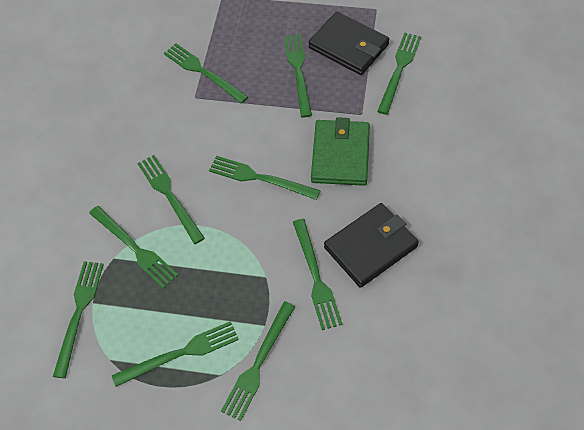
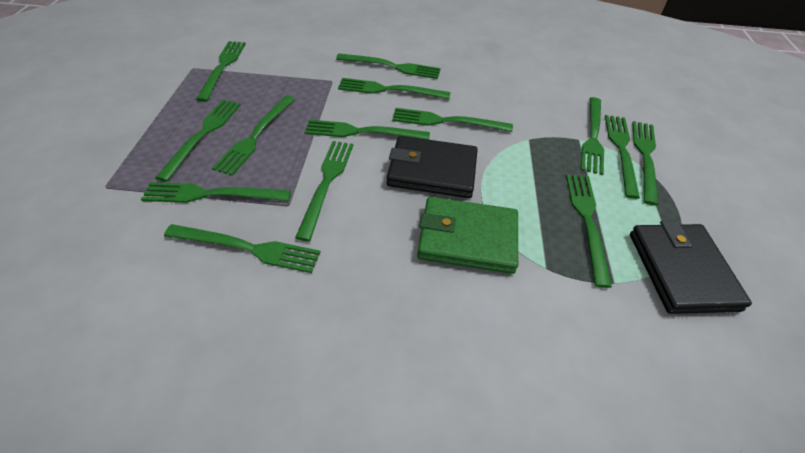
green fork: [53,261,104,378] [89,206,178,289] [112,321,239,387] [137,155,205,244] [164,43,248,104] [209,156,321,200] [221,301,296,421] [284,34,312,117] [293,219,342,330] [377,33,421,115] = 10 -> [141,182,291,203] [155,100,241,182] [164,224,320,273] [196,41,246,102] [212,96,295,176] [295,141,353,241] [305,120,430,140] [336,53,441,79] [338,78,450,99] [392,108,513,132] [566,174,612,288] [581,97,604,175] [605,115,640,199] [632,121,658,206] = 14

